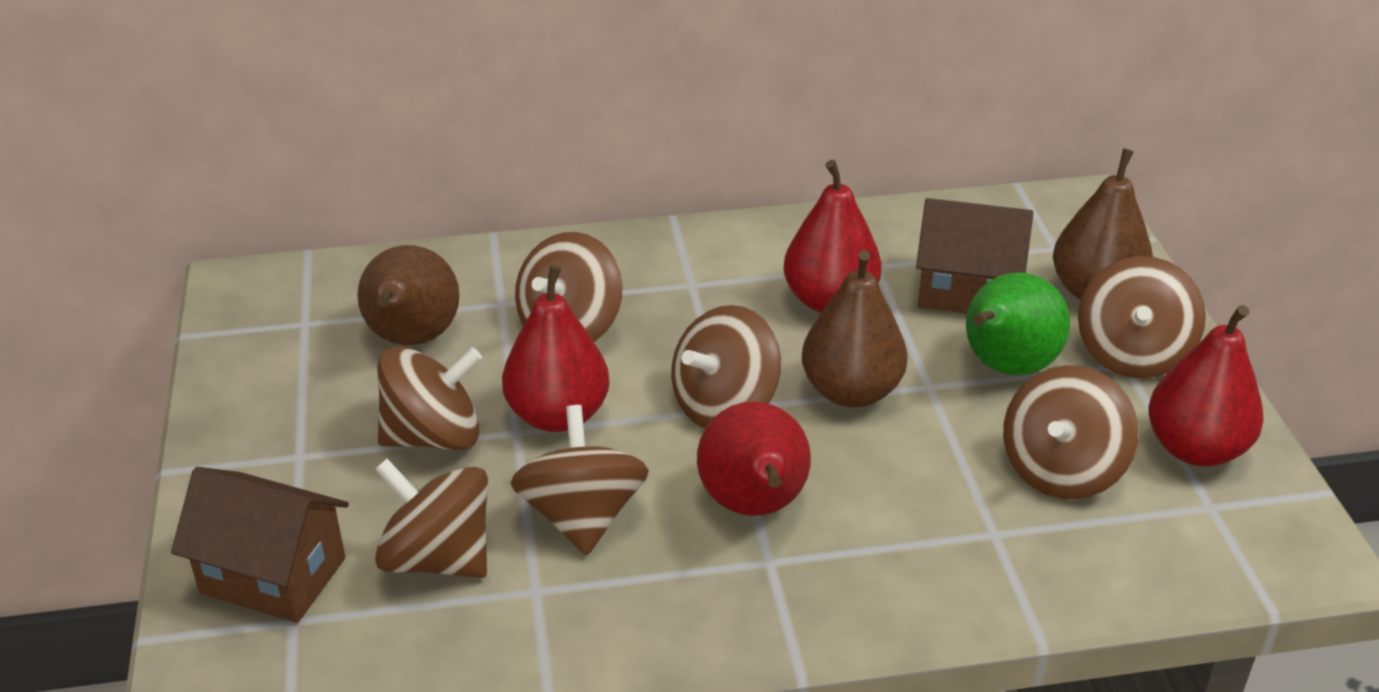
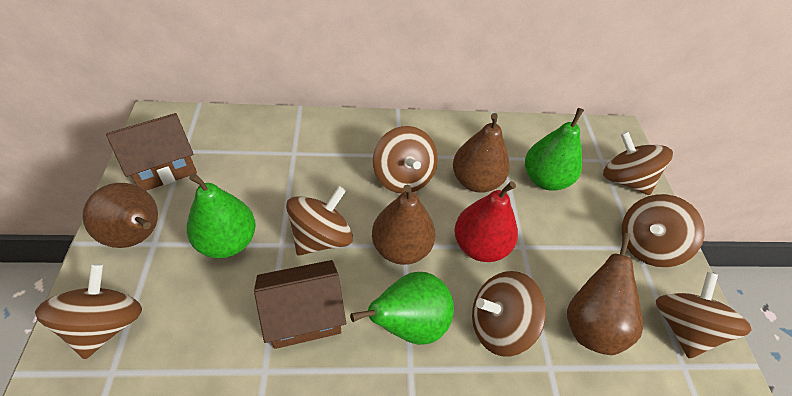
brown pear: [357,245,460,345] [802,250,908,407] [1053,148,1153,300] = 3 -> [82,183,158,248] [372,185,435,265] [453,113,510,193] [567,233,643,355] = 4
green pear: [966,272,1070,375] = 1 -> [187,173,256,258] [350,272,454,345] [525,108,584,190] = 3
red pear: [502,265,610,432] [697,401,811,516] [783,160,882,313] [1148,305,1264,467] = 4 -> [454,181,518,262] = 1

